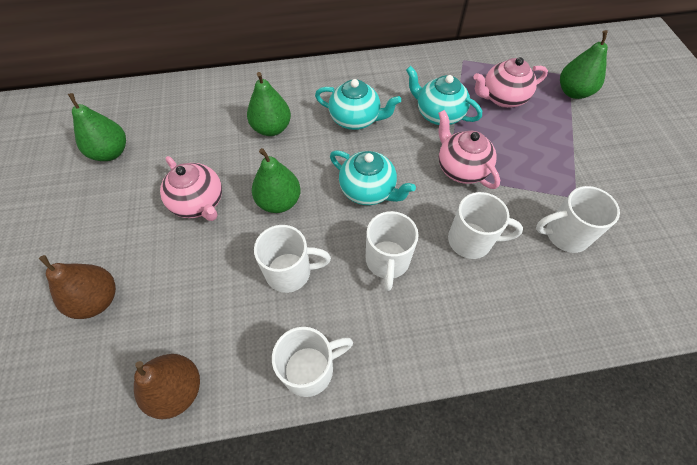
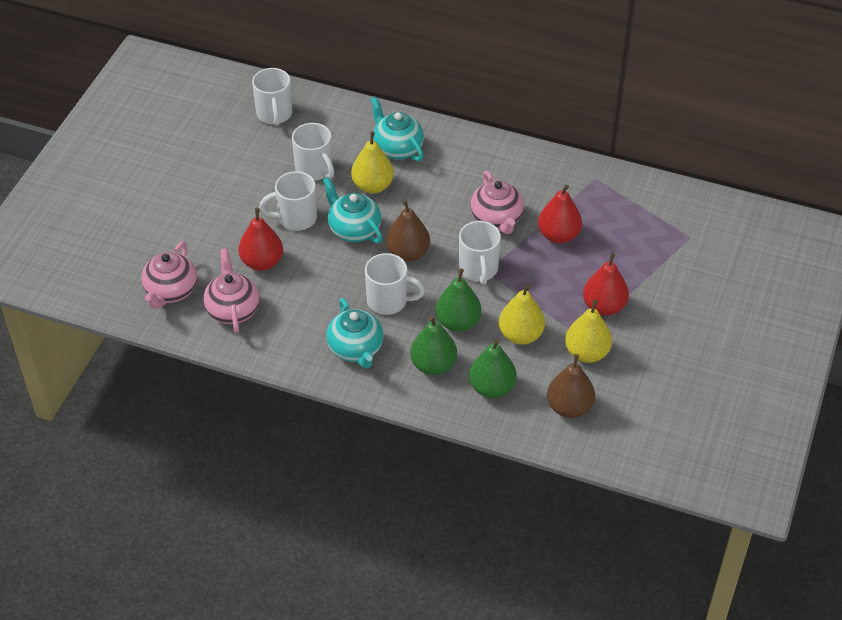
green pear: [68,93,126,161] [247,72,291,136] [252,148,301,213] [560,30,608,99] = 4 -> [410,316,457,375] [435,269,481,332] [469,339,517,398] = 3
red pear: none = 0 -> [238,208,283,271] [538,185,582,244] [583,253,629,316] = 3
yellow pear: none = 0 -> [351,131,394,194] [499,284,545,345] [565,299,612,363] = 3

